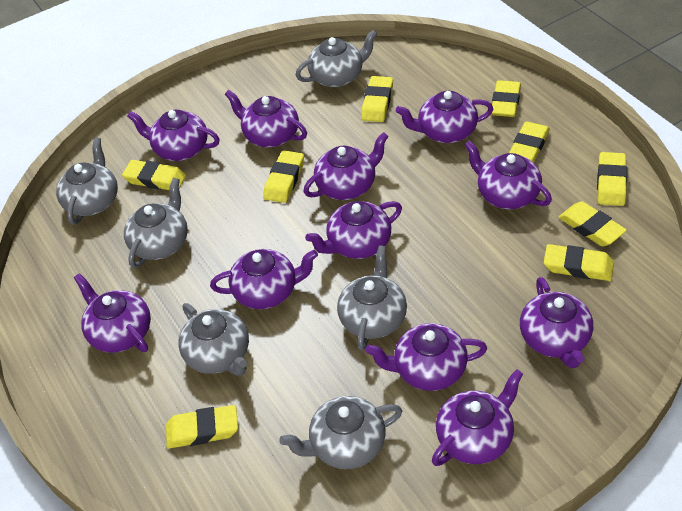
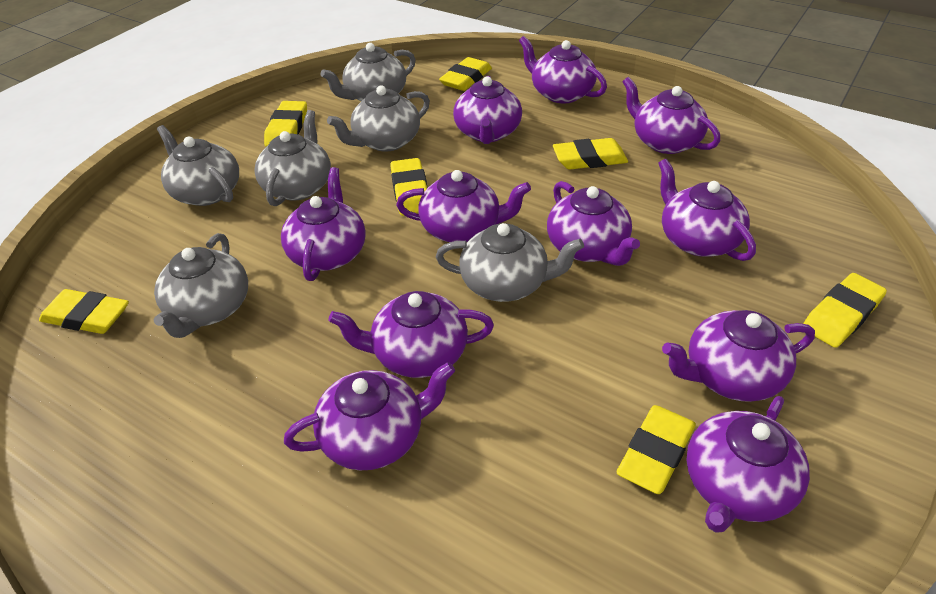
yellow eraser: [122,160,186,190] [166,405,238,449] [263,150,304,203] [361,76,393,122] [491,80,521,117] [509,121,550,162] [544,244,614,281] [558,201,627,246] [597,152,627,206] = 9 -> [39,289,129,334] [264,101,307,147] [390,158,428,216] [439,57,492,91] [553,138,628,169] [617,405,696,494] [803,273,887,348] = 7

